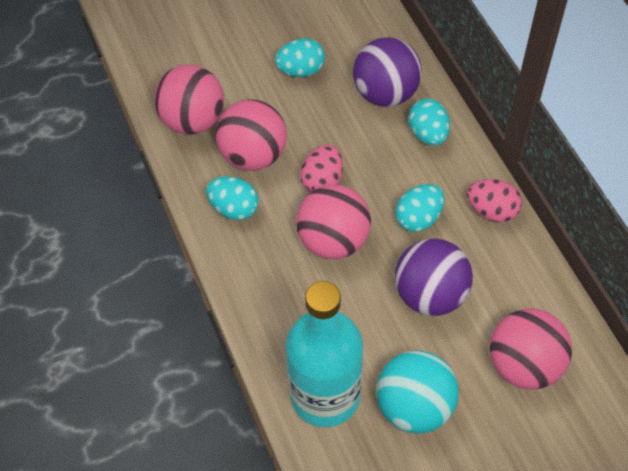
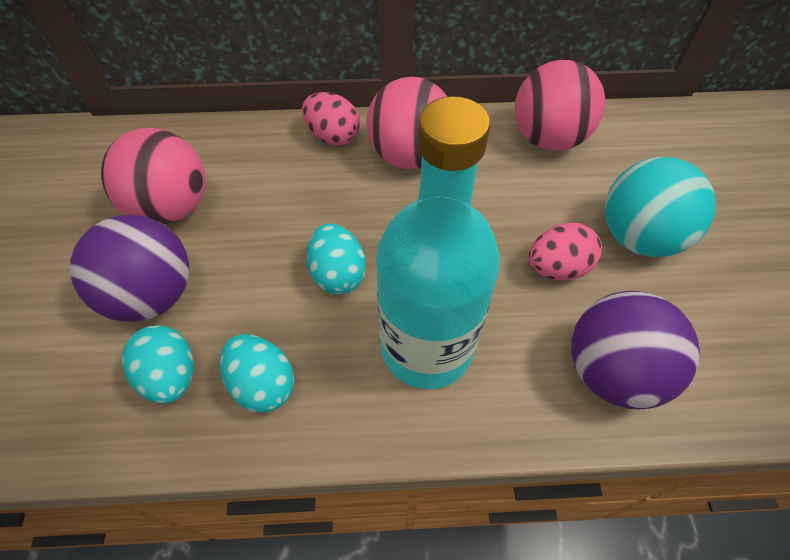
pink ball: [154,64,224,135] [215,99,287,171] [296,184,371,259] [490,309,572,390] = 4 -> [101,128,205,225] [366,77,448,169] [515,60,605,151] = 3
turquoise egg: [206,176,259,220] [275,38,325,77] [395,184,444,232] [408,99,450,145] = 4 -> [122,325,194,404] [220,334,295,413] [307,223,366,295] = 3

